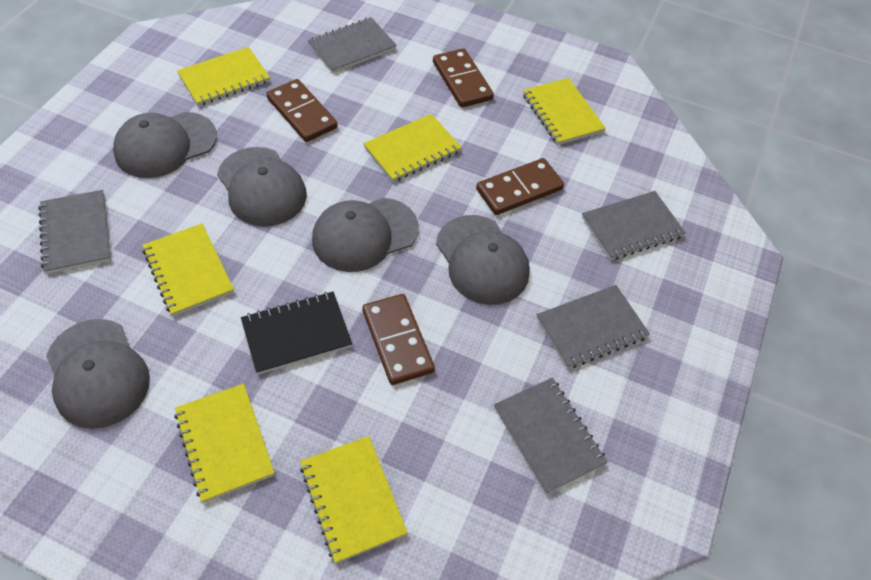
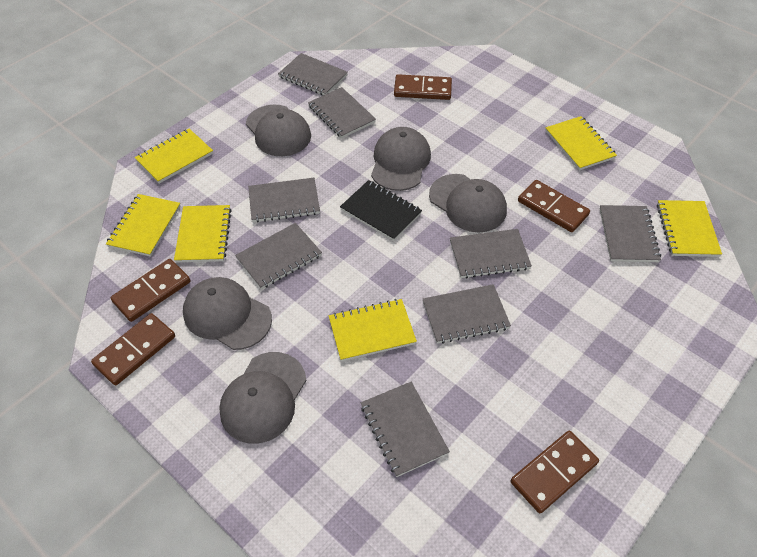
brown domino: [267,79,338,142] [362,294,435,385] [433,48,494,108] [476,158,564,215] = 4 -> [91,313,175,385] [111,259,191,322] [394,74,452,100] [511,431,599,513] [518,180,590,232] = 5
grey notebook: [38,190,111,274] [308,17,397,73] [494,378,607,494] [536,285,650,369] [582,191,686,260] = 5 -> [235,223,322,289] [248,178,320,222] [278,53,348,95] [308,87,376,138] [361,382,450,477] [423,284,511,344] [450,229,532,279] [600,205,661,262] = 8

